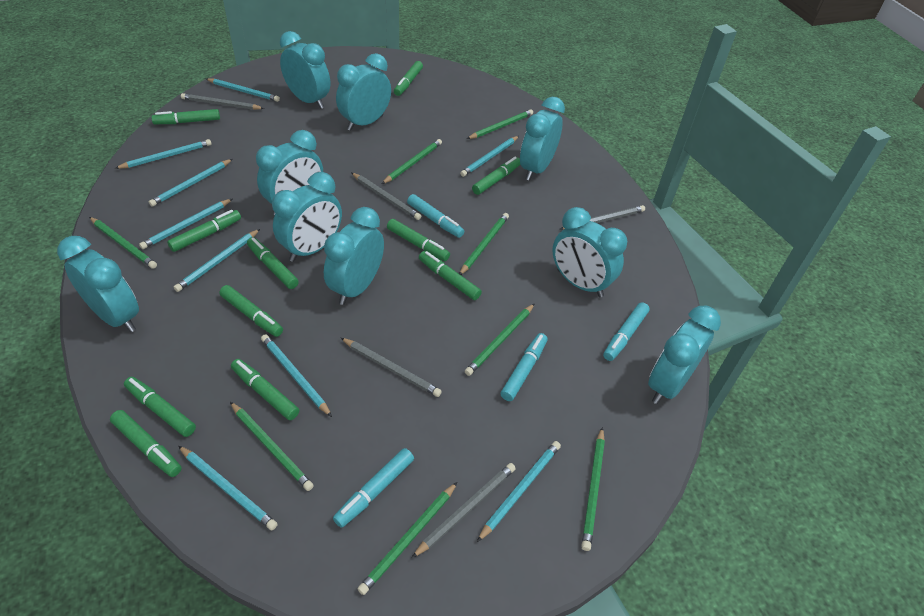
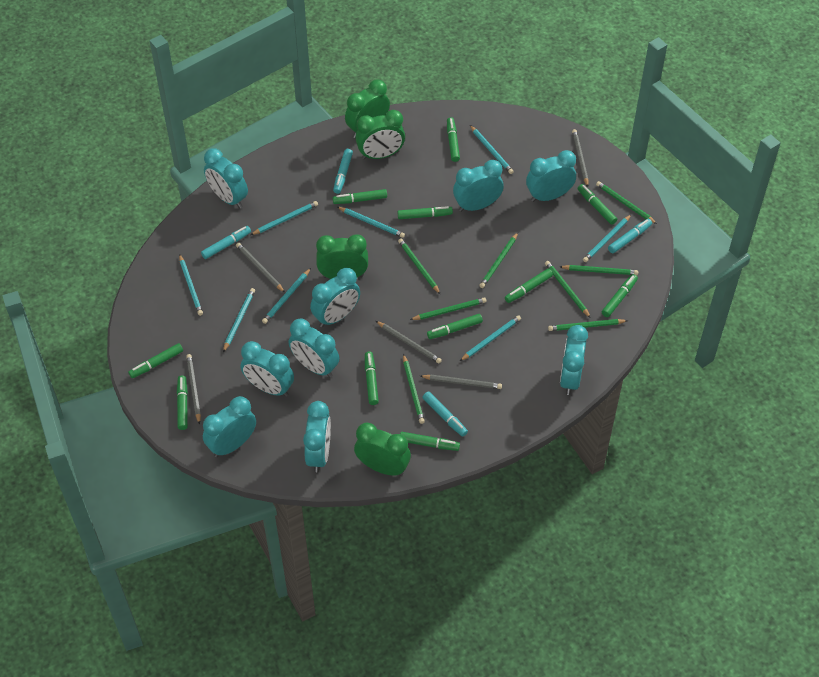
green clock: none = 0 -> [316,234,368,279] [345,80,390,138] [354,423,411,476] [355,110,405,159] = 4
turquoise pencil: [115,139,212,169] [139,199,232,249] [149,159,233,207] [174,229,260,292] [178,446,277,530] [206,78,280,102] [261,334,332,417] [460,136,519,177] [477,441,561,542] = 9 -> [179,254,203,316] [223,288,255,352] [251,201,318,235] [262,268,311,324] [338,207,405,238] [460,315,521,361] [470,125,514,174] [583,214,632,262] = 8

